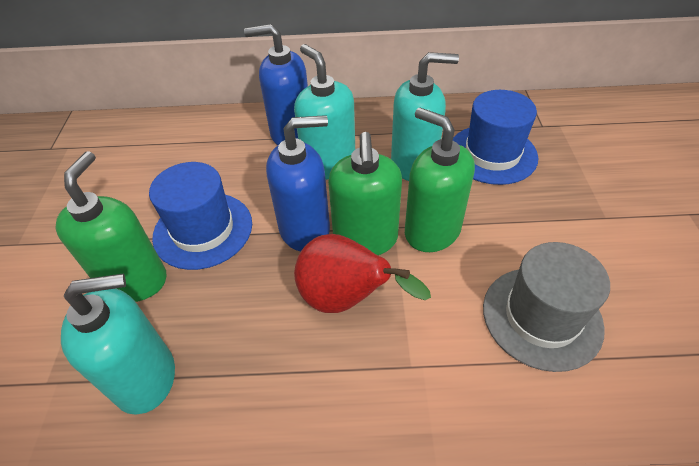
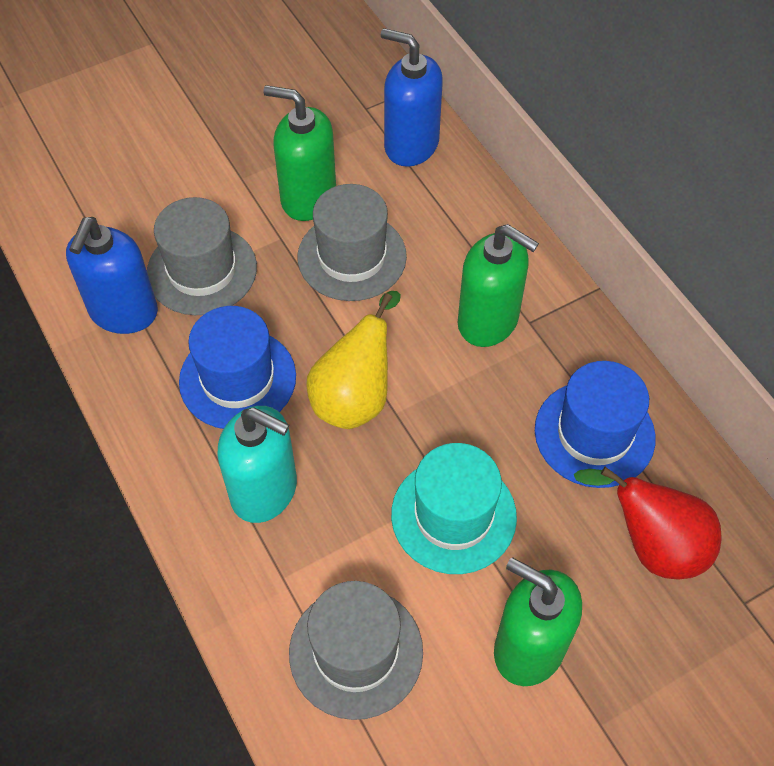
grey hat: [483,242,610,372] = 1 -> [147,197,257,315] [289,581,423,720] [298,184,407,301] = 3
turquoise hat: none = 0 -> [391,443,517,574] = 1
turquoise soap dispenser: [61,274,175,415] [294,44,355,180] [391,52,459,181] = 3 -> [217,406,297,523] = 1
yellow pear: none = 0 -> [306,291,401,429] = 1

